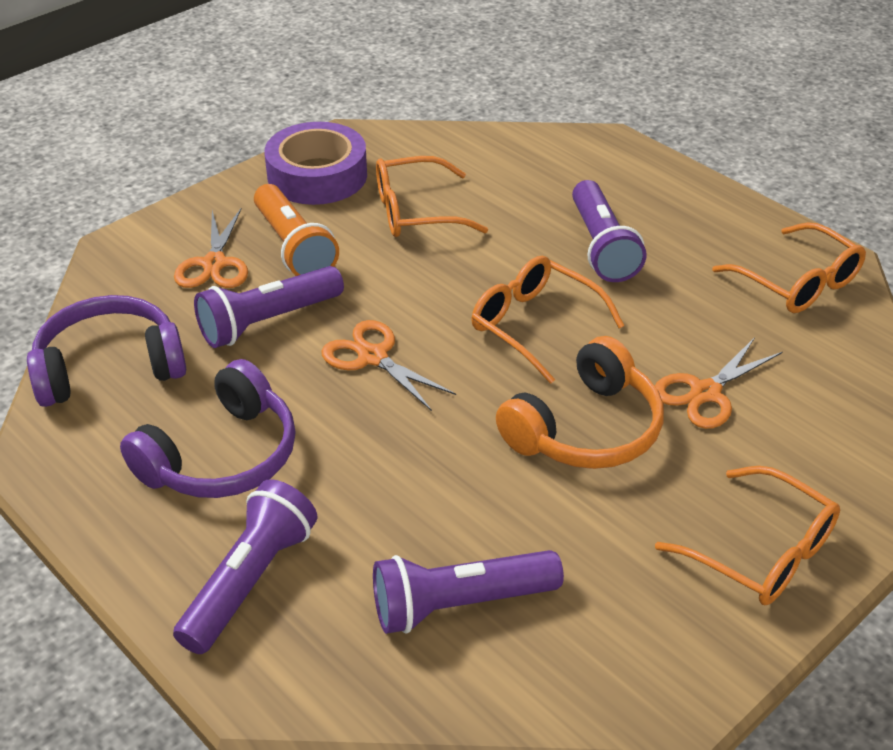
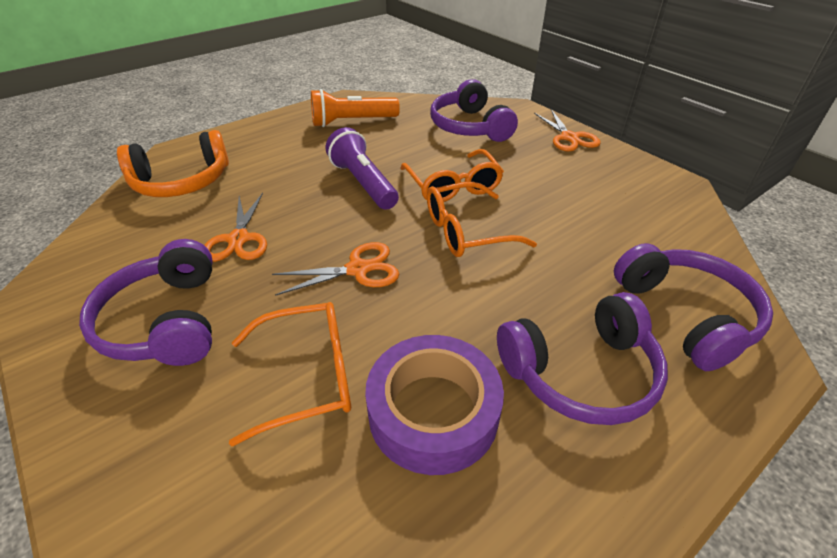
orange glasses: [376,156,488,237] [471,256,625,384] [655,466,840,605] [712,222,866,313] = 4 -> [229,302,351,447] [400,149,504,202] [427,182,537,257] = 3
purple flashlight: [173,479,317,654] [194,266,344,348] [373,550,564,634] [572,180,647,282] = 4 -> [326,127,399,210] = 1
purple headphones: [27,295,186,407] [120,359,296,498] = 2 -> [79,239,212,366] [430,79,518,142] [497,292,668,425] [614,243,773,371] = 4

